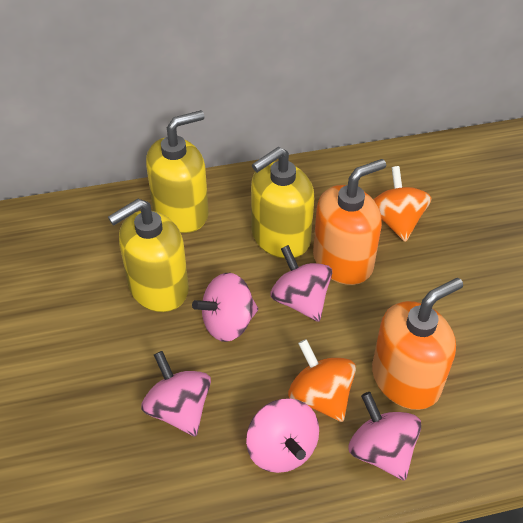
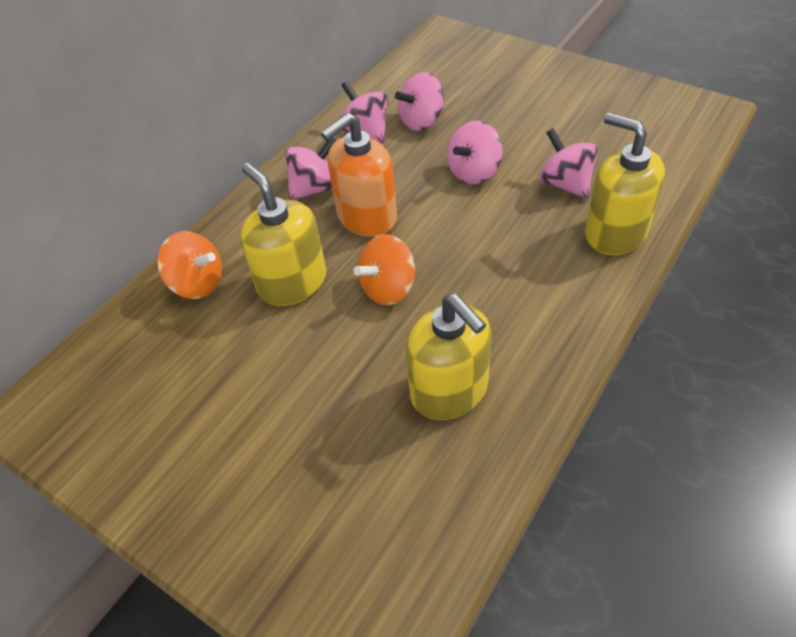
orange soap dispenser: [313,159,386,285] [372,278,463,410] = 2 -> [321,113,397,237] = 1

